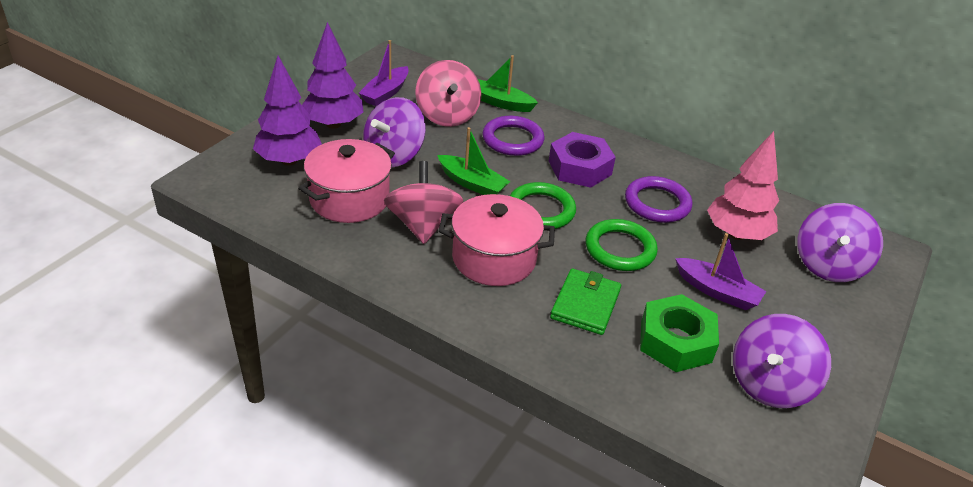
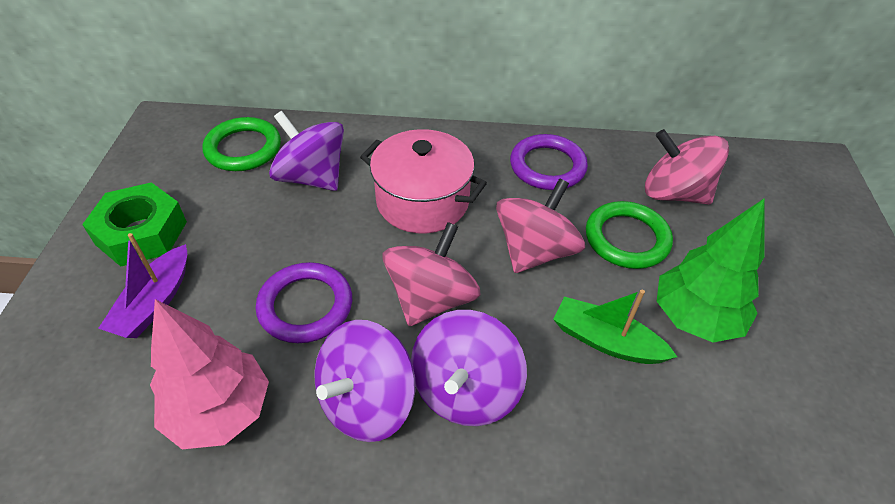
green boat: [437,127,511,195] [478,55,538,112] = 2 -> [553,290,677,364] = 1
green tree: none = 0 -> [657,198,765,343] = 1
green wallet: [550,268,621,335] = 1 -> none = 0
pink pot: [298,139,395,223] [438,194,555,286] = 2 -> [360,129,487,234] = 1
pink spinning top: [384,161,463,244] [415,60,481,127] = 2 -> [382,222,481,326] [496,178,585,273] [645,129,729,205] = 3
purple boat: [359,40,409,106] [675,233,766,310] = 2 -> [98,233,187,338] = 1
purple nut: [549,132,616,188] = 1 -> none = 0
purple tree: [253,56,322,166] [302,22,363,129] = 2 -> none = 0

